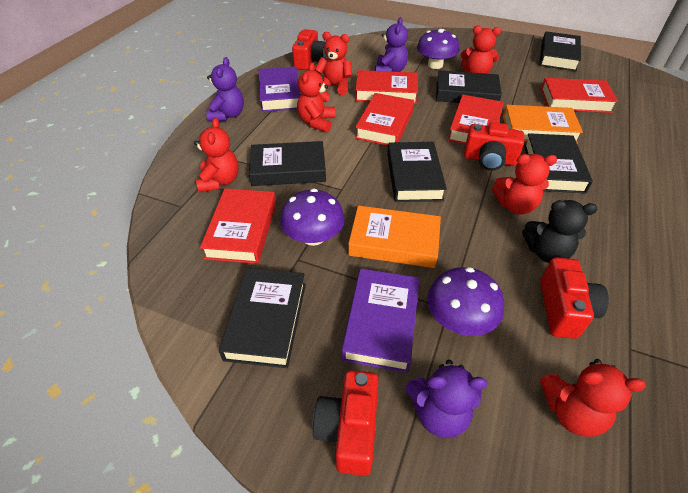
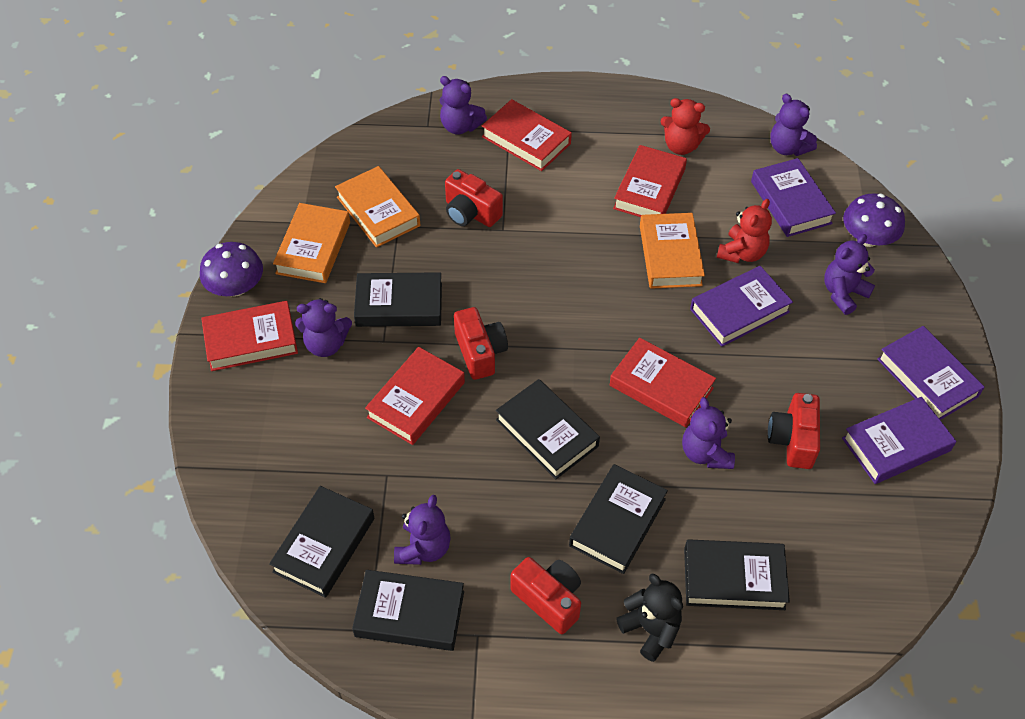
orange book: [348,205,441,268] [503,105,583,144] = 2 -> [273,203,350,283] [335,166,420,248] [640,213,705,289] = 3
purple book: [259,67,301,112] [342,269,420,373] = 2 -> [690,266,793,347] [751,158,836,237] [842,397,956,484] [877,326,985,420] = 4
purple mushroom: [280,189,345,246] [417,29,459,69] [427,267,504,336] = 3 -> [200,242,263,297] [843,193,905,247] = 2
purple teddy bear: [206,57,244,122] [375,17,408,72] [406,360,487,438] = 3 -> [295,298,352,357] [394,495,451,565] [439,76,487,135] [682,397,735,469] [770,94,817,156] [824,234,875,315] = 6
red teddy bear: [194,118,239,193] [297,63,335,132] [315,32,352,95] [461,25,501,74] [492,154,557,215] [540,359,646,437] = 6 -> [661,98,710,155] [717,199,772,263] = 2

